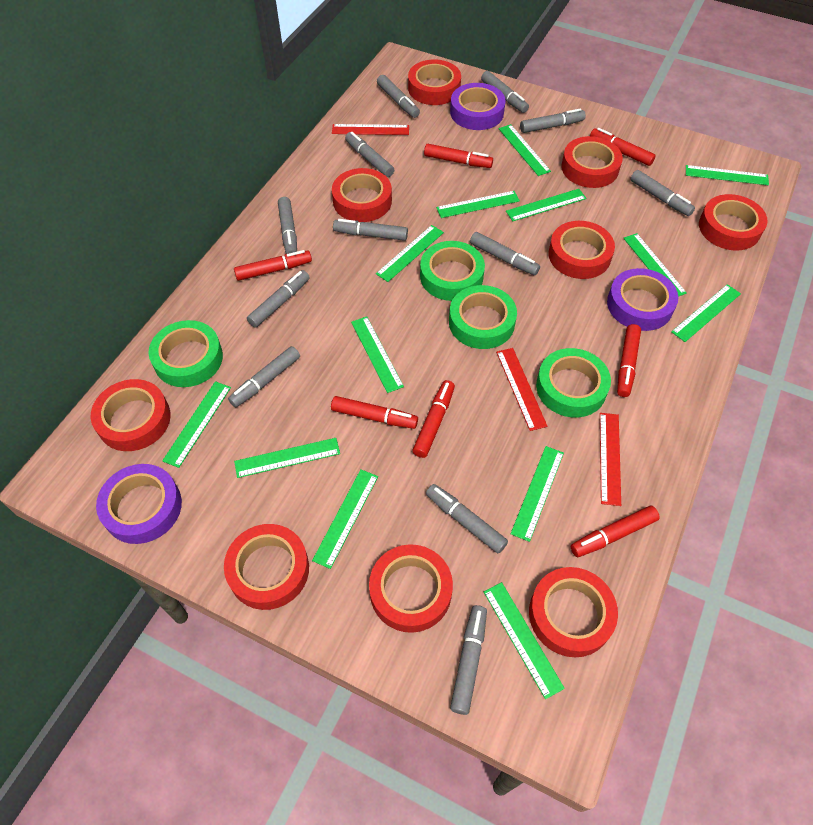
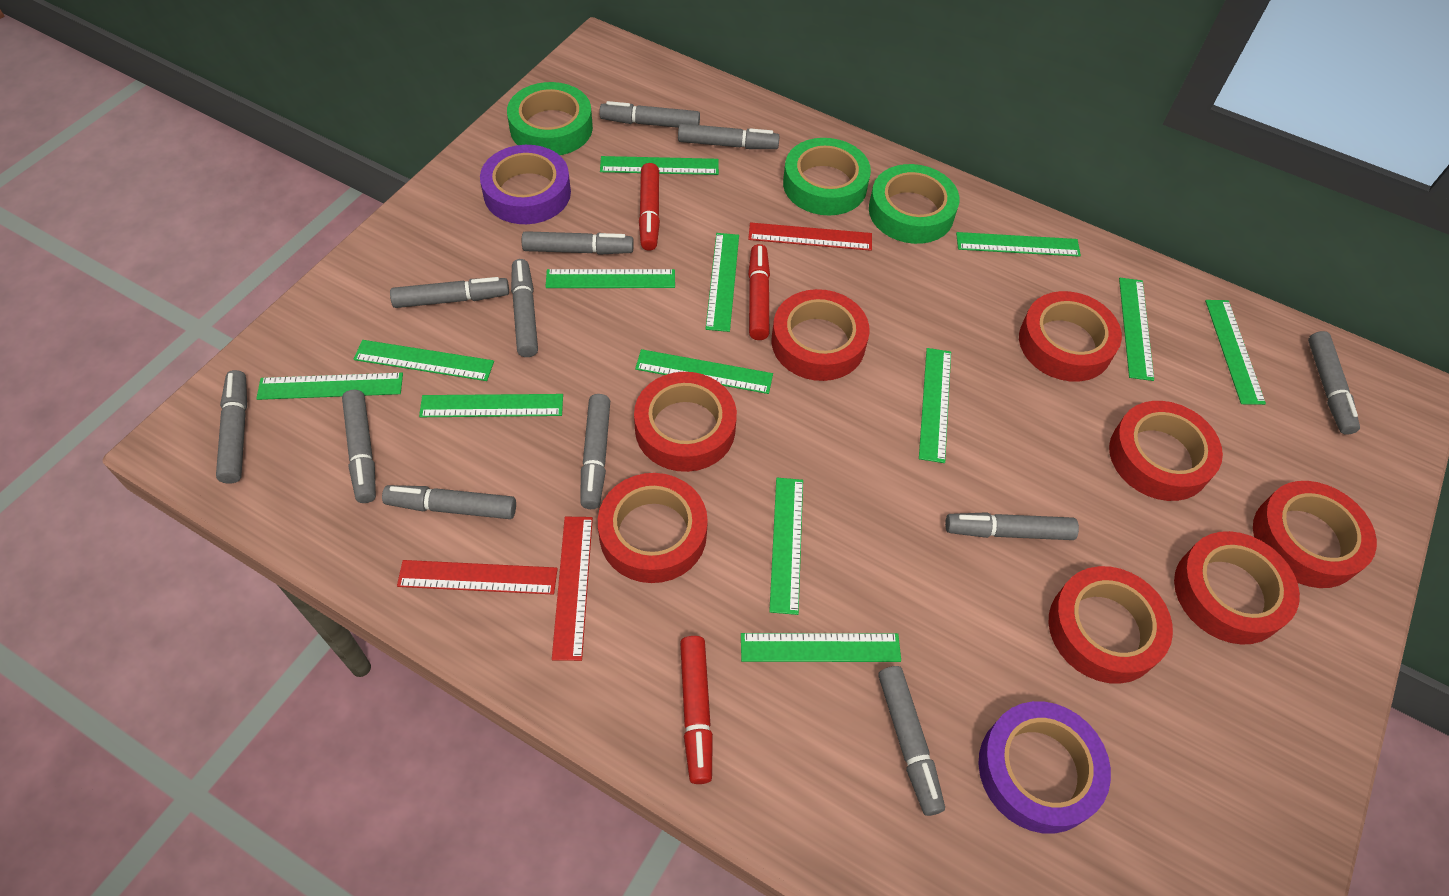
green tape: [148,320,223,387] [420,241,485,301] [449,285,517,349] [536,348,611,418] = 4 -> [507,82,593,155] [783,138,871,216] [869,164,959,244] = 3
purple tape: [96,464,182,544] [450,83,506,130] [607,268,678,331] = 3 -> [480,145,571,224] [978,701,1111,834] = 2
red marker: [234,250,312,281] [331,396,418,429] [412,380,455,458] [424,144,493,168] [571,506,660,557] [590,128,656,166] [617,324,641,397] = 7 -> [639,163,660,251] [680,636,713,784] [748,244,770,340] = 3
red tape: [91,379,171,451] [224,524,309,610] [332,168,392,222] [369,544,453,633] [408,60,461,105] [529,567,618,657] [548,221,615,279] [561,136,623,188] [699,194,768,250] = 9 -> [598,473,708,583] [634,372,737,472] [772,289,870,381] [1019,291,1122,382] [1049,566,1173,684] [1109,401,1223,501] [1174,531,1300,645] [1253,481,1377,588] = 8

